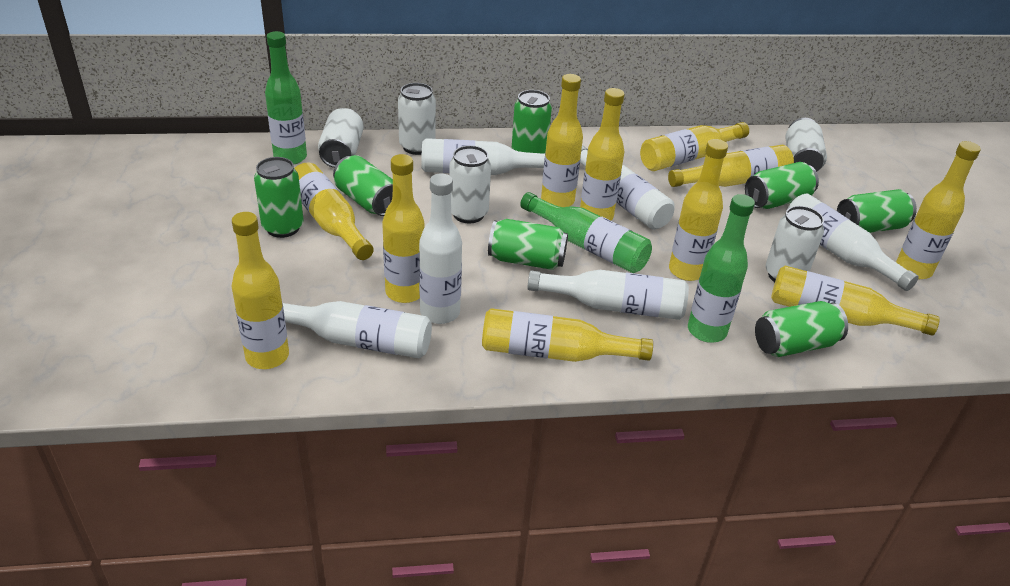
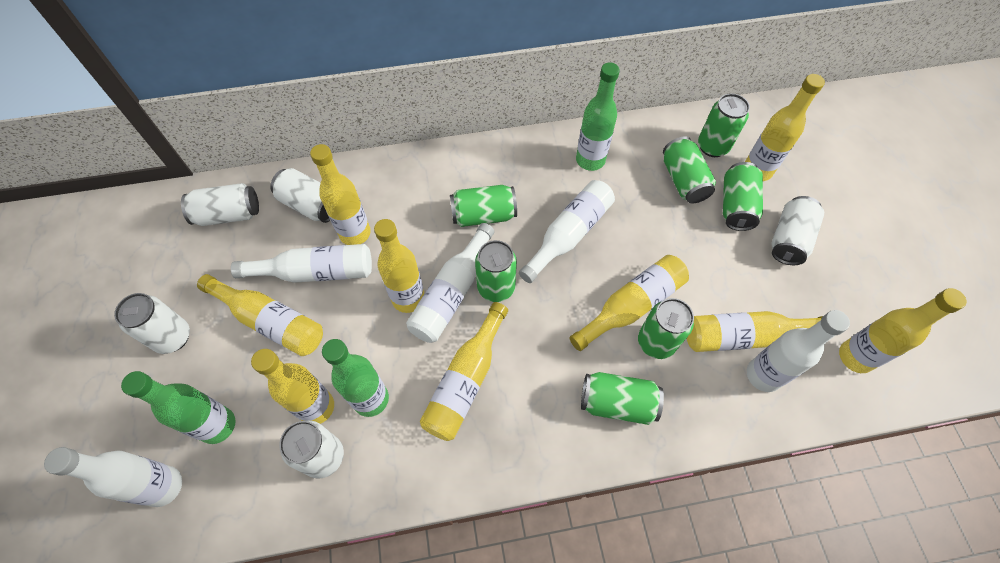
white bottle: [283,301,432,358] [419,173,462,324] [421,138,545,175] [528,270,689,320] [580,145,675,230] [788,193,919,291] = 6 -> [44,447,182,507] [231,244,372,283] [406,223,495,343] [519,180,615,283] [746,310,850,392] = 5
yellow bottle: [231,212,289,369] [295,162,374,260] [382,154,424,303] [482,308,653,362] [541,74,583,207] [580,88,624,221] [640,122,749,171] [668,145,794,187] [669,139,728,281] [771,266,940,335] [896,141,981,279] = 11 -> [197,274,323,356] [251,349,334,424] [310,144,371,245] [374,219,425,313] [420,302,508,441] [569,255,689,351] [687,311,823,352] [745,74,825,181] [839,288,967,373] = 9

